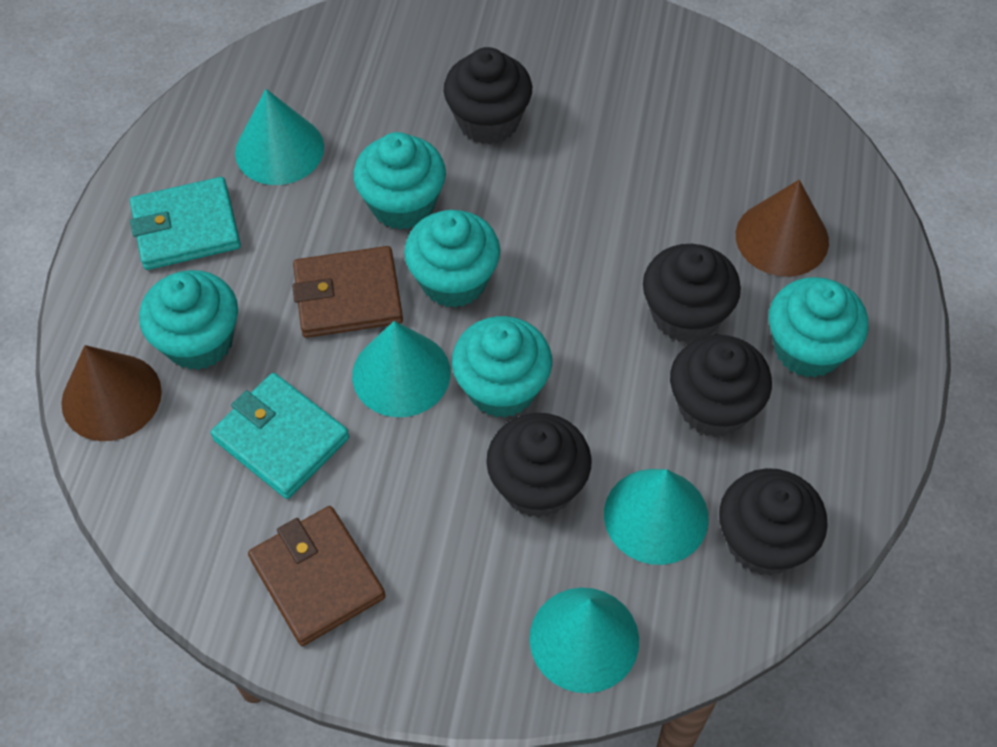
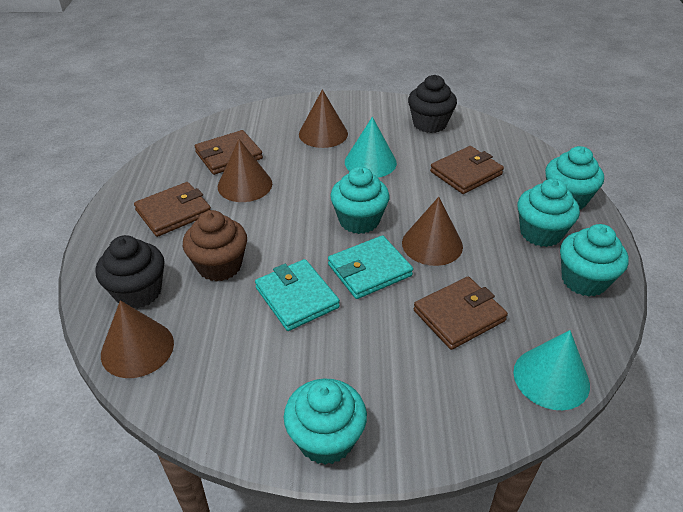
black cupcake: [444,47,532,144] [486,413,592,518] [643,244,741,343] [670,335,772,437] [719,468,828,576] = 5 -> [96,235,165,309] [408,75,457,133] = 2
brown cone: [61,345,162,441] [736,180,829,277] = 2 -> [101,300,174,378] [218,139,272,202] [299,89,348,148] [402,197,463,266] = 4
brown cupcake: none = 0 -> [183,210,247,282] = 1
brown wallet: [248,506,385,646] [292,246,403,338] = 2 -> [134,182,211,237] [195,130,263,175] [414,277,508,350] [430,146,504,194] = 4
turquoise cone: [235,89,324,185] [352,321,451,417] [529,588,639,693] [604,469,709,565] = 4 -> [345,117,397,178] [513,330,590,410] = 2

